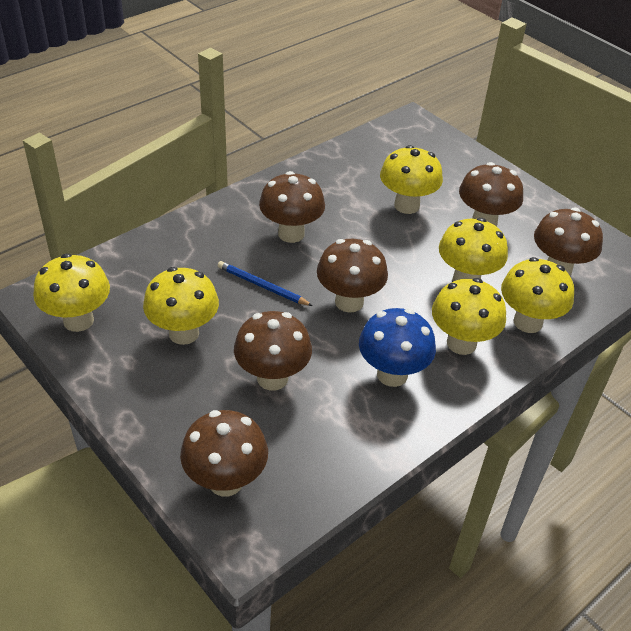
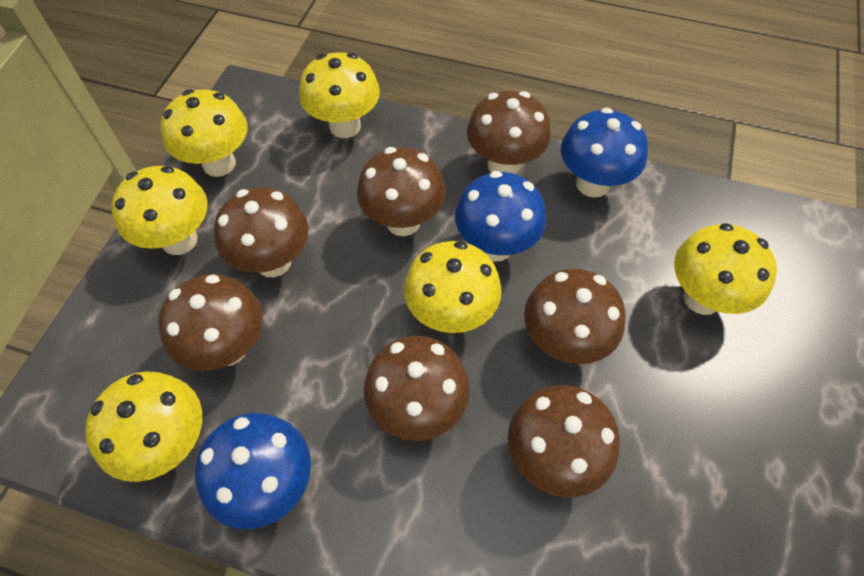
blue mushroom: [359,308,436,387] = 1 -> [195,413,311,529] [455,171,546,262] [561,107,648,198] = 3
blue pencil: [218,261,313,306] = 1 -> none = 0
brown mushroom: [180,410,268,497] [234,311,312,391] [259,171,325,243] [317,239,388,313] [459,162,523,227] [534,208,603,276] = 6 -> [158,274,263,371] [214,188,309,277] [357,147,446,236] [364,336,470,441] [467,91,551,174] [508,385,620,497] [524,268,625,364] = 7

